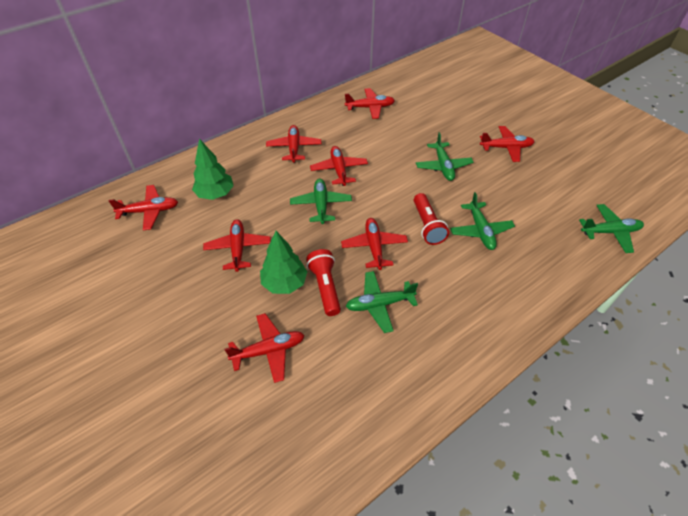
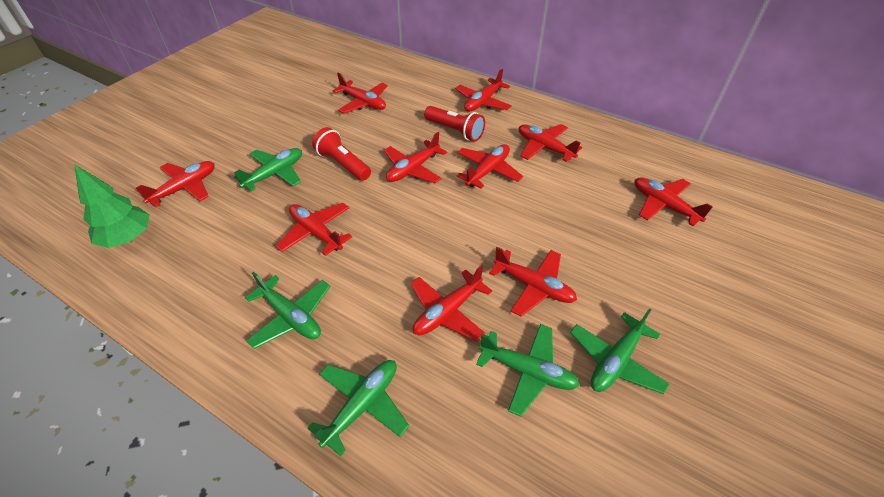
green tree: [192,139,234,200] [260,231,307,294] = 2 -> [74,164,149,248] = 1
red plane: [109,185,178,230] [203,219,271,272] [225,313,305,383] [266,125,321,163] [310,146,368,186] [341,218,408,270] [345,88,395,119] [480,126,535,162] = 8 -> [136,161,215,207] [276,203,352,256] [333,72,388,113] [384,132,447,183] [411,265,492,341] [455,69,512,112] [456,144,523,189] [489,247,577,317] [519,124,582,162] [634,177,713,226] = 10

